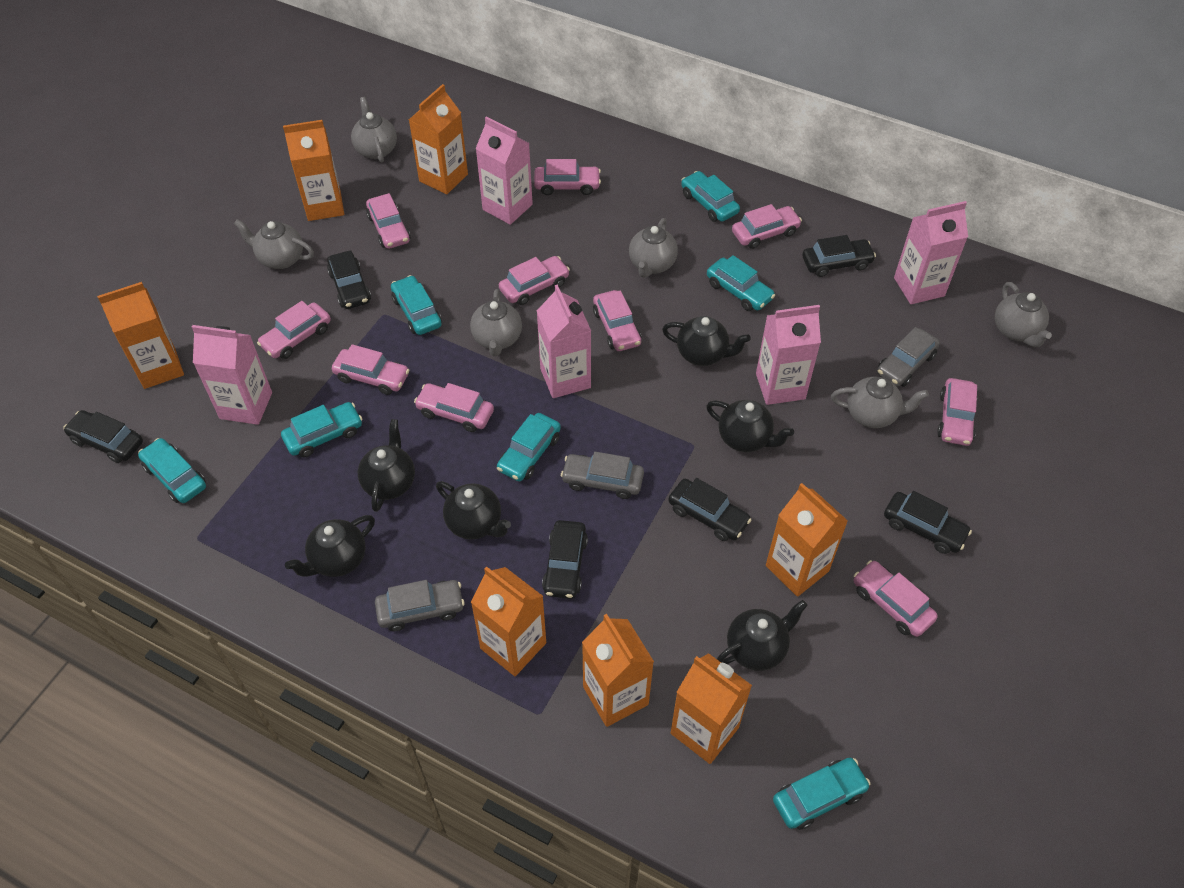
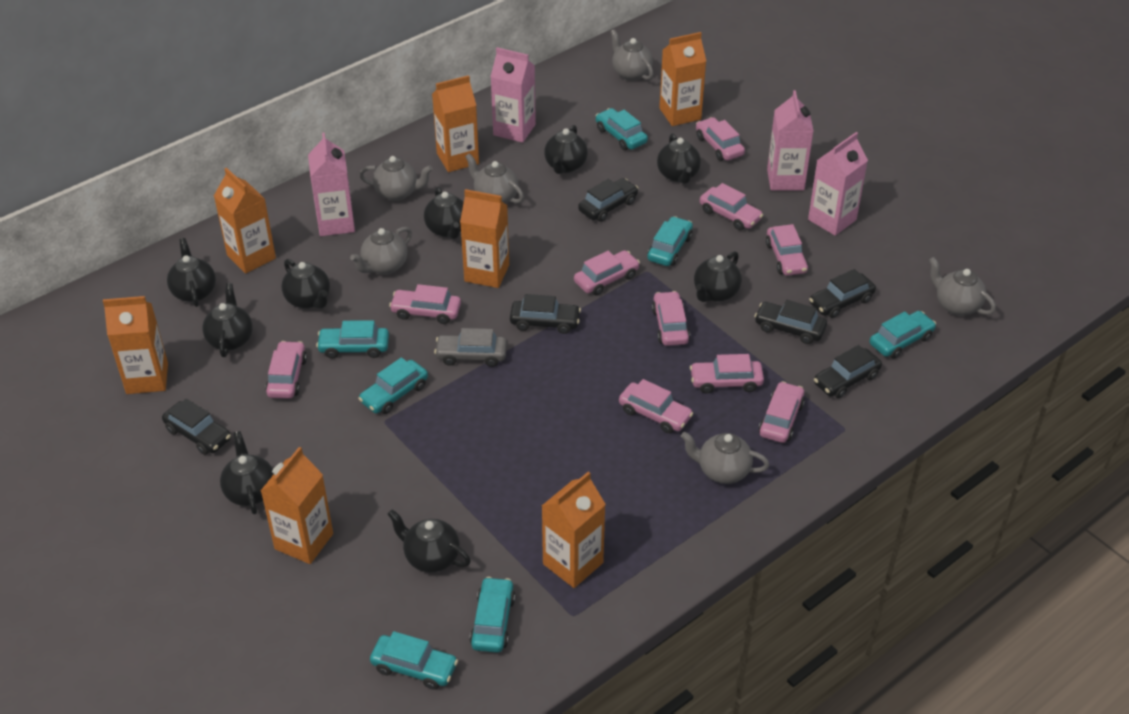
black teapot: [285,515,375,577] [358,419,415,512] [436,481,511,539] [662,316,751,366] [706,400,794,452] [717,600,808,671] = 6 -> [167,238,216,307] [202,283,253,357] [220,431,274,514] [282,259,330,309] [388,509,471,573] [424,187,464,239] [544,125,588,174] [657,134,701,184] [694,251,742,302] = 9
grey car: [375,580,465,631] [561,452,644,499] [877,327,940,387] = 3 -> [434,328,507,367] = 1
pink carton: [192,325,272,425] [475,116,533,225] [537,285,591,398] [756,305,821,405] [894,201,968,304] = 5 -> [308,133,355,236] [490,47,536,143] [767,90,813,191] [808,132,868,236] = 4

